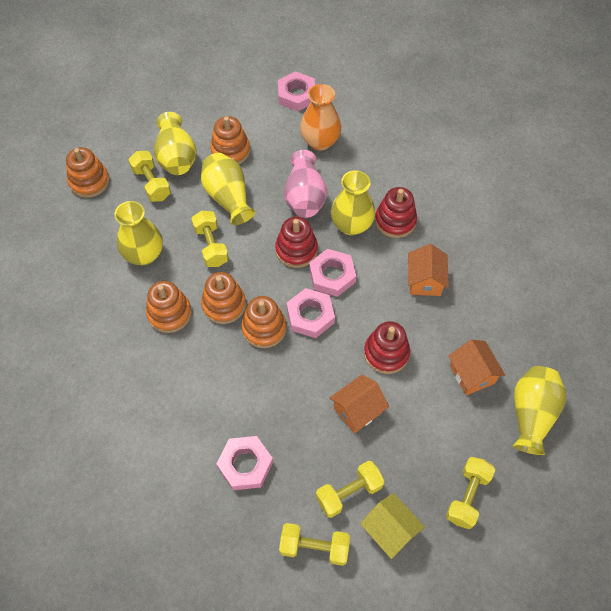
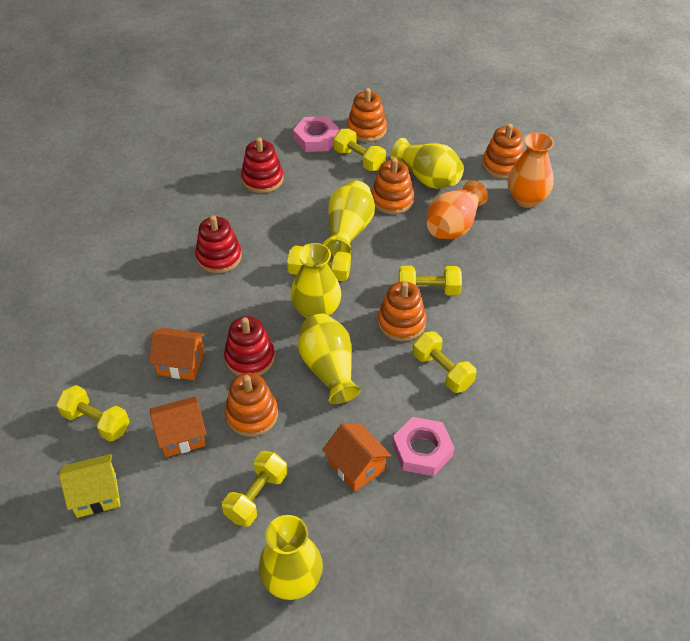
orange vase: [300,84,341,151] = 1 -> [427,180,488,239] [507,132,554,208] = 2
pink nut: [216,436,273,490] [278,71,315,111] [287,288,335,338] [309,249,356,297] = 4 -> [293,116,339,152] [392,417,454,476] = 2
pink vase: [284,150,327,218] = 1 -> none = 0
yellow dumbbell: [128,151,171,202] [191,210,229,267] [279,523,350,566] [316,461,385,518] [446,457,495,529] = 5 -> [56,385,130,442] [222,451,287,527] [287,245,351,281] [333,129,386,171] [398,266,462,296] [413,331,477,393] = 6

